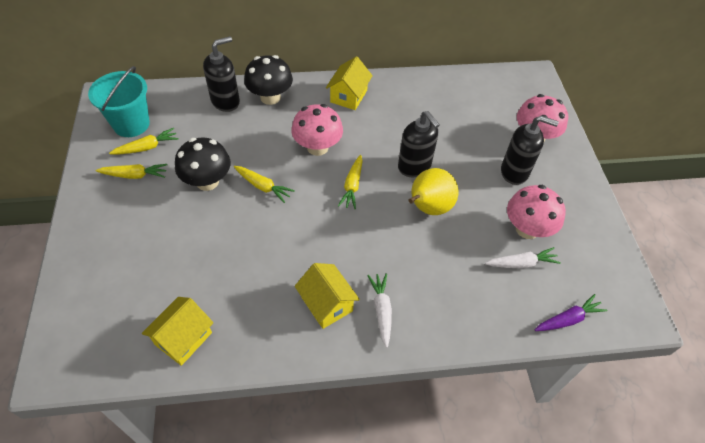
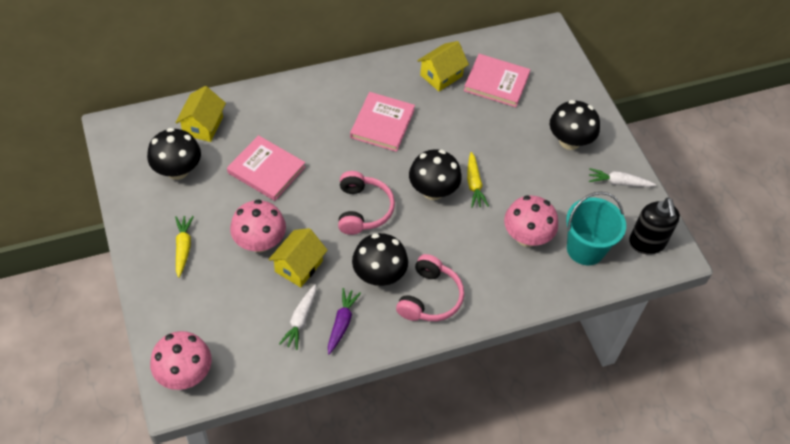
black mushroom: [175,137,230,191] [244,55,293,105] = 2 -> [147,128,201,180] [352,233,408,286] [409,149,462,200] [550,100,600,150] = 4
black soap dispenser: [203,36,240,112] [398,111,440,177] [501,116,559,185] = 3 -> [629,197,680,255] = 1
pink book: none = 0 -> [227,135,306,201] [350,92,415,152] [464,54,530,107] = 3
pink headphones: none = 0 -> [338,171,395,235] [396,254,464,321] = 2
yellow carrot: [96,164,167,179] [109,128,179,155] [234,166,295,203] [338,155,363,209] = 4 -> [175,216,194,278] [467,152,489,208] = 2
yellow pear: [408,168,458,215] = 1 -> none = 0

